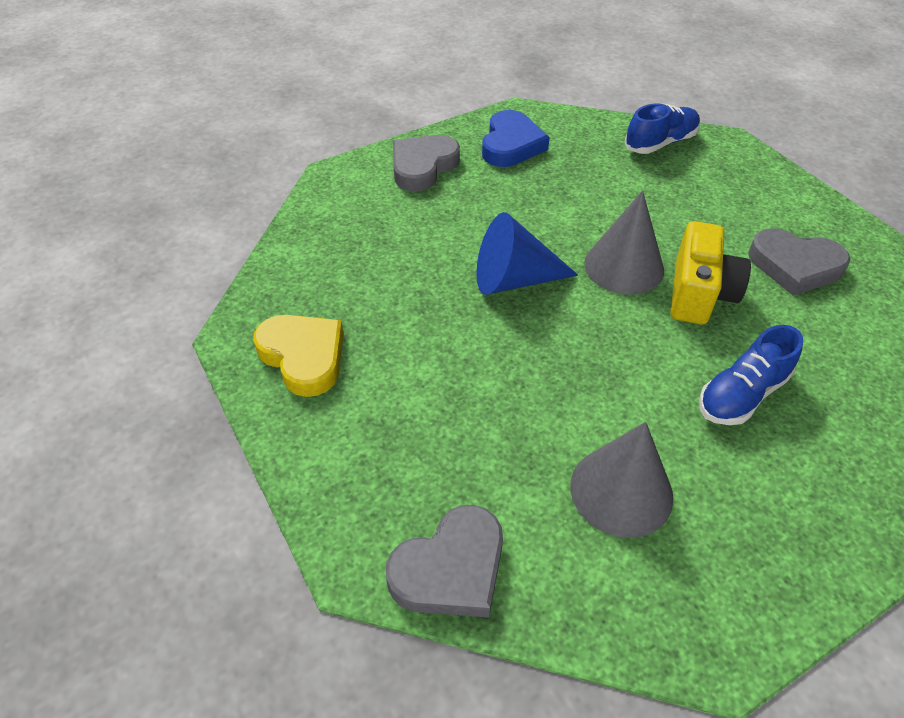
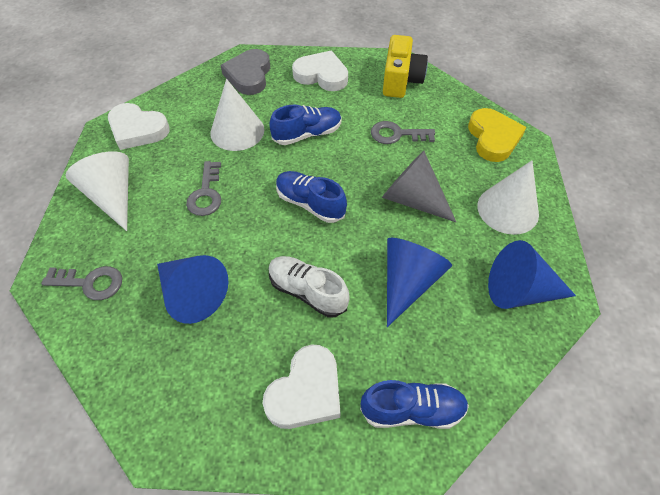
blue cone: [476,212,578,295] = 1 -> [157,255,229,324] [387,238,452,327] [488,240,576,309] = 3
blue heart: [482,110,550,167] = 1 -> none = 0
blue shoe: [624,104,700,154] [699,325,803,425] = 2 -> [269,105,342,145] [276,171,347,223] [360,380,469,429] = 3
grey cone: [570,422,673,538] [584,191,664,295] = 2 -> [382,151,456,222] = 1
grey heart: [386,505,503,618] [393,135,460,191] [748,228,851,296] = 3 -> [221,49,270,95] = 1
grey key: none = 0 -> [41,266,122,300] [186,161,221,216] [371,121,435,144] = 3
white cone: none = 0 -> [66,151,129,231] [210,79,264,151] [477,161,539,235] = 3
white heart: none = 0 -> [108,103,170,150] [262,344,341,429] [292,51,348,91] = 3
white shoe: none = 0 -> [269,256,350,317] = 1

